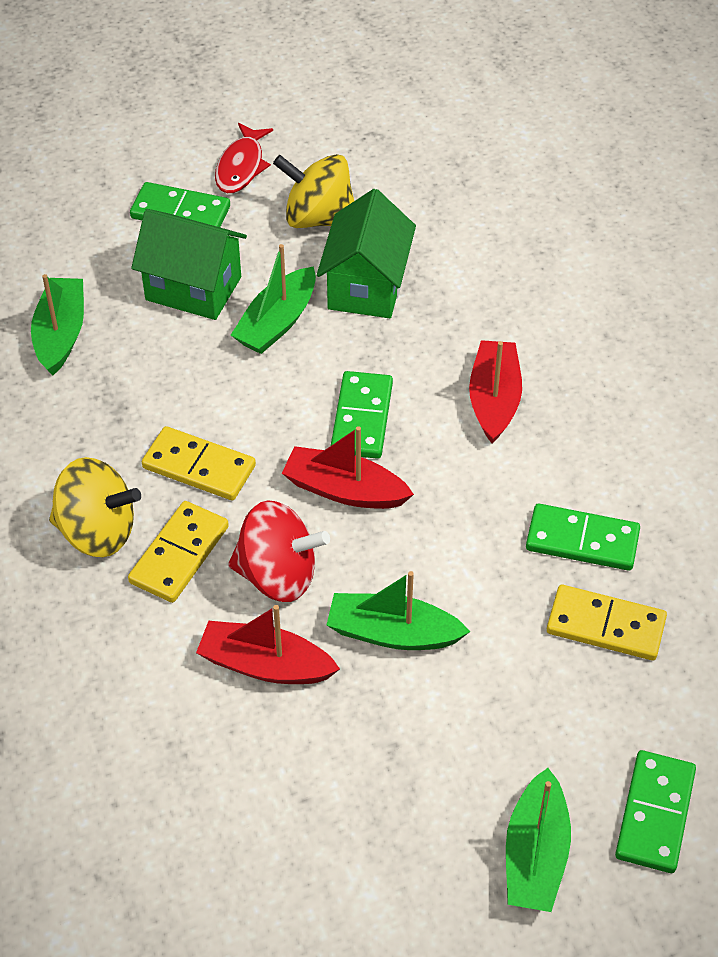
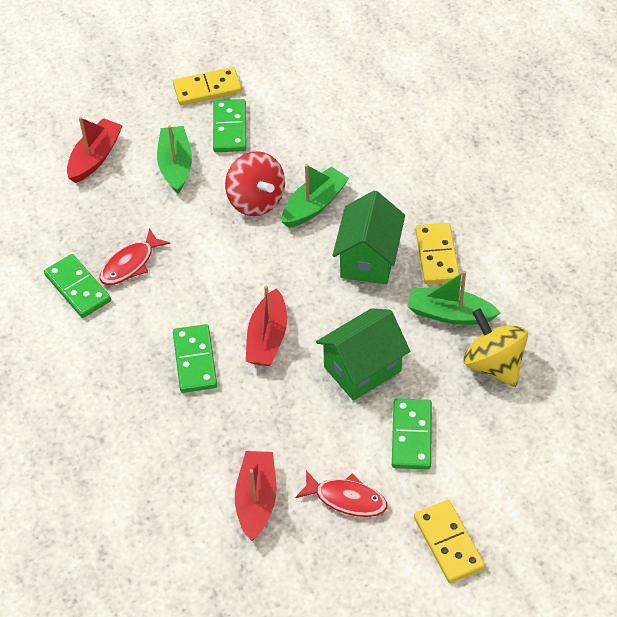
green boat: [31,274,84,376] [231,244,316,354] [327,571,470,650] [506,768,571,912] = 4 -> [157,125,192,194] [282,164,349,228] [407,271,501,325] = 3
red fish: [215,123,273,193] = 1 -> [100,228,170,285] [295,470,387,517] = 2
yellow spinning top: [49,457,141,557] [273,154,354,228] = 2 -> [463,308,528,387] = 1

